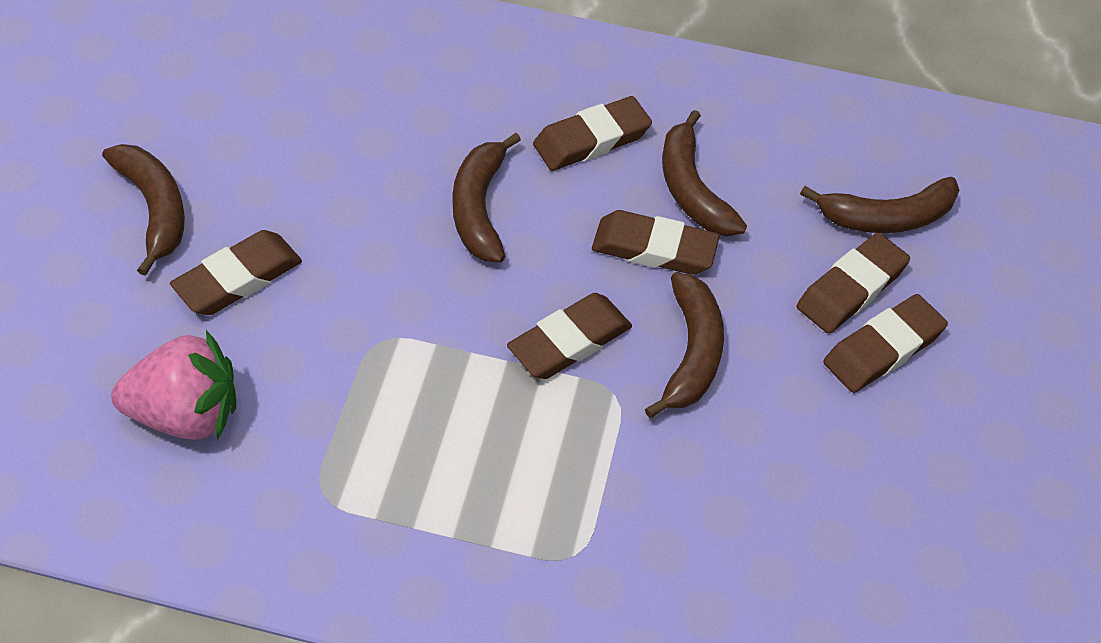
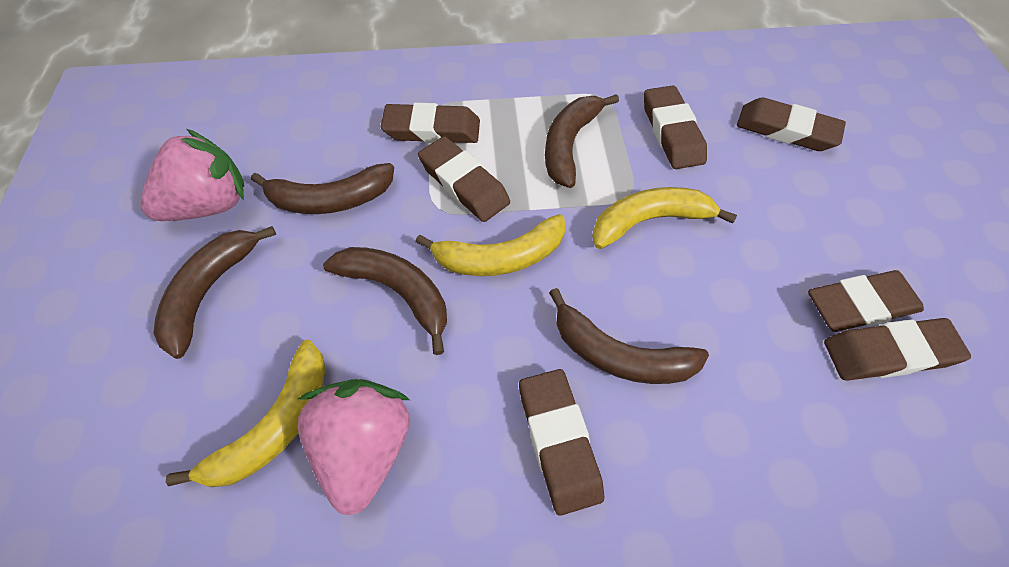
brown eraser: [170,230,302,315] [507,293,632,379] [533,96,652,171] [592,210,720,275] [797,233,910,334] [823,294,948,393] = 6 -> [381,103,480,143] [418,136,510,222] [519,369,604,516] [644,85,707,169] [737,97,846,151] [808,270,924,332] [824,318,971,381] = 7
pink strawberry: [111,330,236,440] = 1 -> [140,129,244,221] [298,379,410,515] = 2
yellow banana: none = 0 -> [166,340,326,487] [416,214,566,276] [592,187,737,249] = 3

